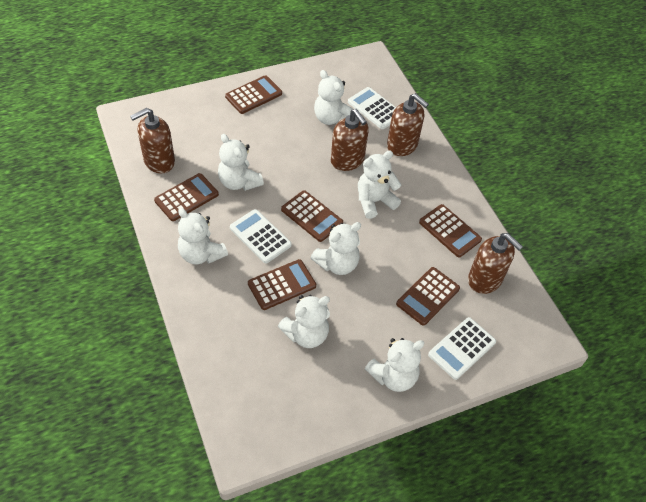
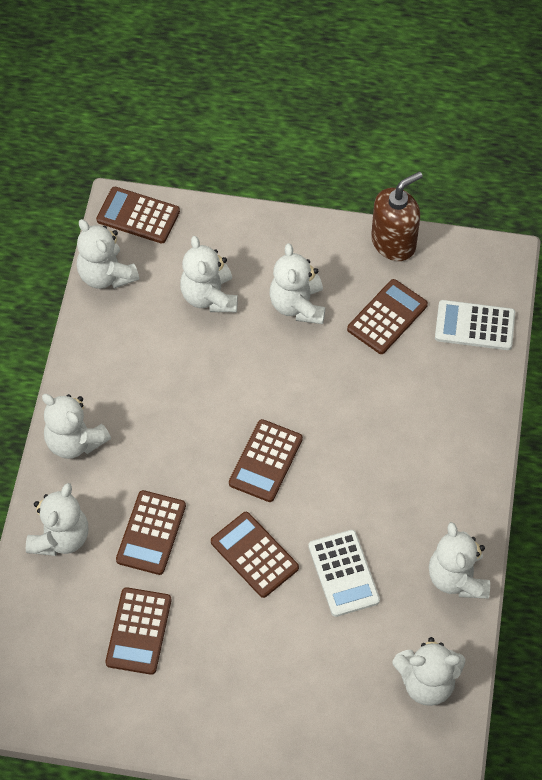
brown soap dispenser: [130,108,175,174] [331,109,369,171] [387,93,429,156] [468,233,523,294] = 4 -> [371,171,423,261] = 1
white calculator: [230,209,292,263] [348,87,396,129] [428,317,496,380] = 3 -> [308,530,380,617] [435,300,515,350] = 2

